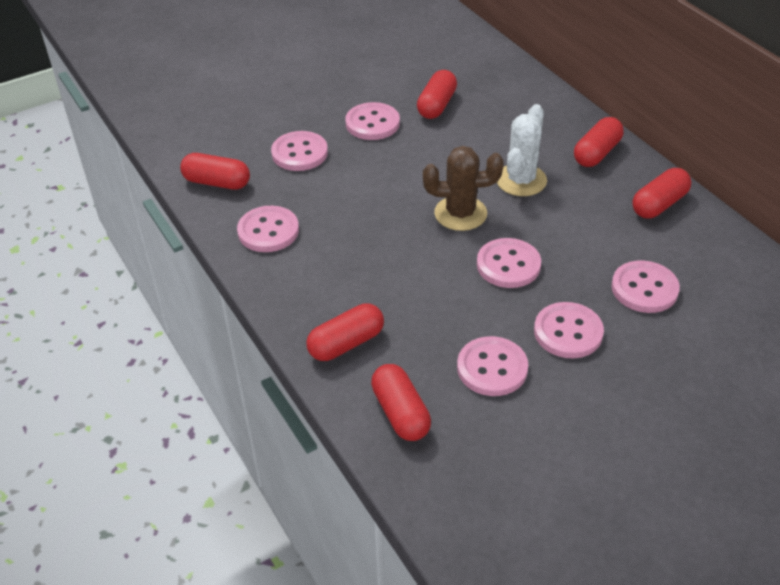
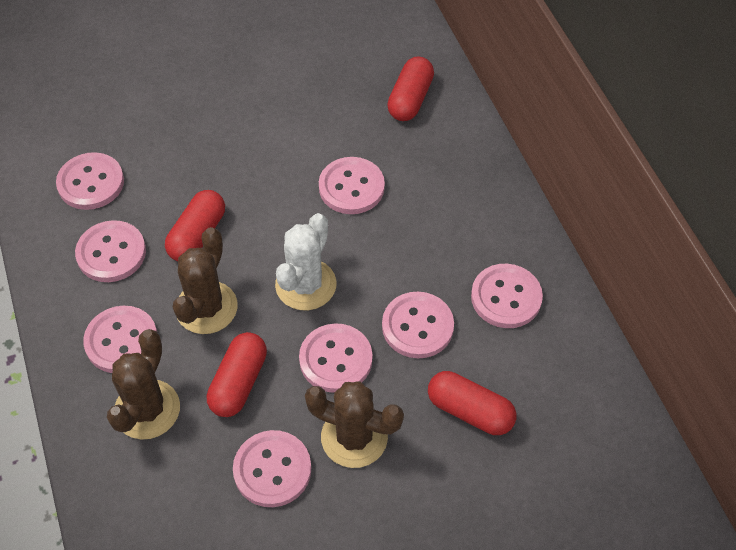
brown cactus: [423,146,504,231] = 1 -> [107,329,180,440] [173,227,237,334] [305,381,404,468] = 3
pink button: [237,206,299,252] [271,131,328,171] [345,102,400,140] [457,336,528,396] [477,238,541,288] [534,302,604,358] [612,260,680,313] = 7 -> [56,152,124,210] [75,220,146,282] [83,306,157,373] [233,430,311,507] [299,323,372,393] [319,157,385,214] [382,292,454,358] [471,264,543,328] = 8
red capsule: [180,153,250,190] [306,303,384,361] [371,364,431,441] [417,70,457,119] [574,117,623,167] [632,168,692,218] = 6 -> [165,190,225,261] [207,332,267,417] [387,57,434,121] [428,371,516,435] = 4

